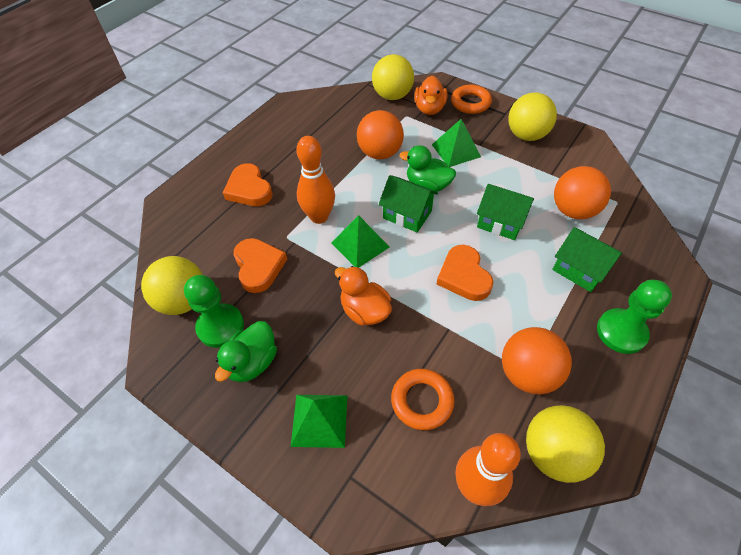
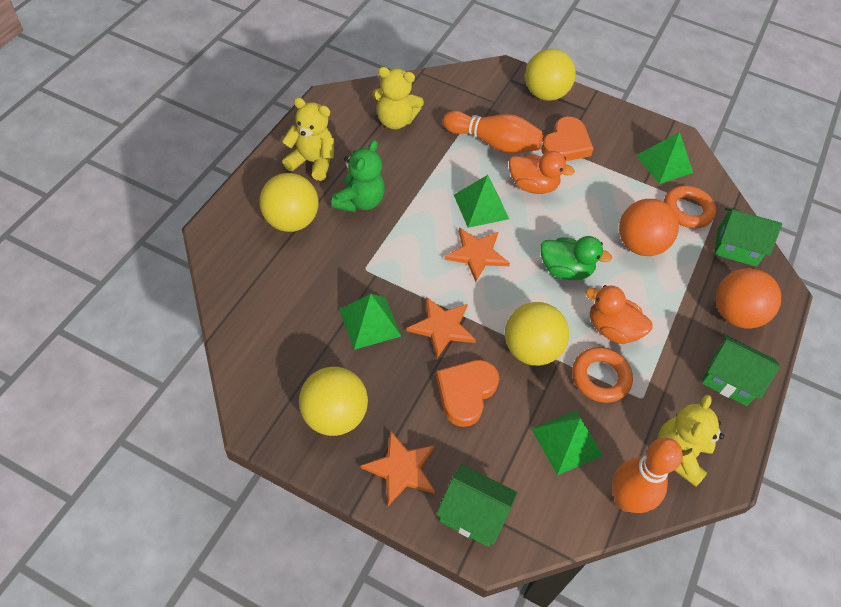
green duck: [215,321,277,382] [399,145,456,192] = 2 -> [540,236,612,280] = 1
green pawn: [184,275,244,348] [597,280,672,354] = 2 -> none = 0
green pyramid: [291,395,347,448] [331,215,389,268] [432,119,481,167] = 3 -> [339,294,401,350] [454,175,509,228] [531,411,603,475] [636,132,693,184] = 4
green teddy bear: none = 0 -> [331,140,385,212] = 1
orange ball: [357,110,404,159] [502,327,572,394] [554,166,611,219] = 3 -> [619,199,679,256] [716,268,781,329] = 2
orange heart: [223,163,273,206] [233,238,287,293] [437,245,493,301] = 3 -> [436,360,499,427] [541,117,594,161] = 2
orange star: none = 0 -> [361,430,435,506] [406,297,476,358] [444,228,510,282] = 3
yellow teddy bear: none = 0 -> [282,98,334,181] [372,67,424,129] [657,395,724,487] = 3

